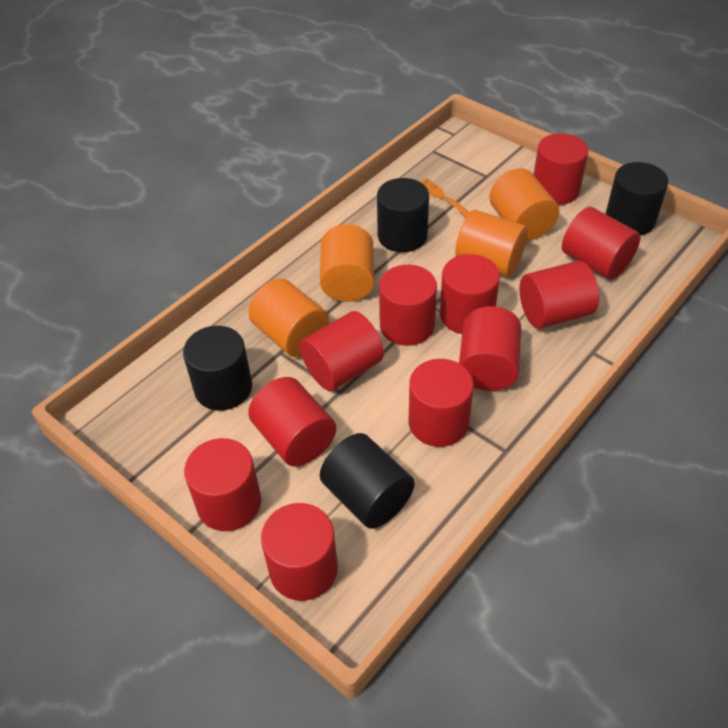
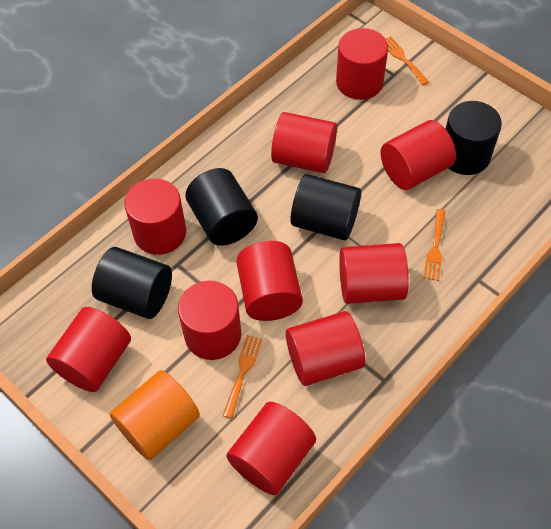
orange cylinder: [248,278,329,357] [320,224,374,302] [455,210,528,277] [489,168,559,241] = 4 -> [110,370,200,460] = 1
orange fork: [420,178,470,217] = 1 -> [223,335,262,419] [386,36,429,85] [423,209,446,281] = 3
red cylinder: [184,438,261,531] [248,377,336,467] [261,503,338,601] [300,311,384,391] [379,265,437,346] [408,359,474,447] [440,254,500,334] [459,306,521,391] [519,261,599,329] [534,133,589,205] [562,207,641,279] = 11 -> [46,307,131,392] [124,178,186,255] [178,281,241,360] [226,402,316,495] [236,241,303,321] [271,112,337,173] [286,311,365,386] [336,28,388,100] [339,243,409,304] [380,120,456,190] = 10

